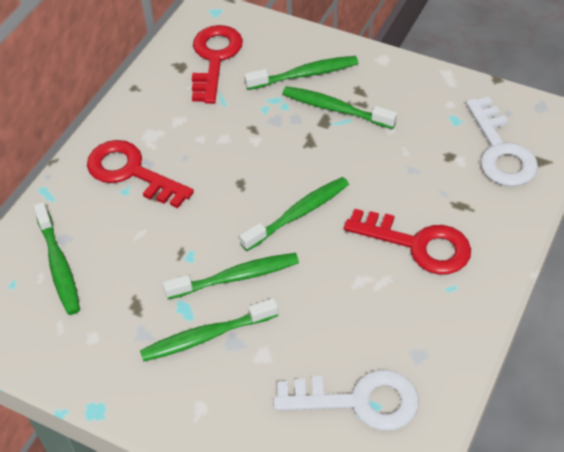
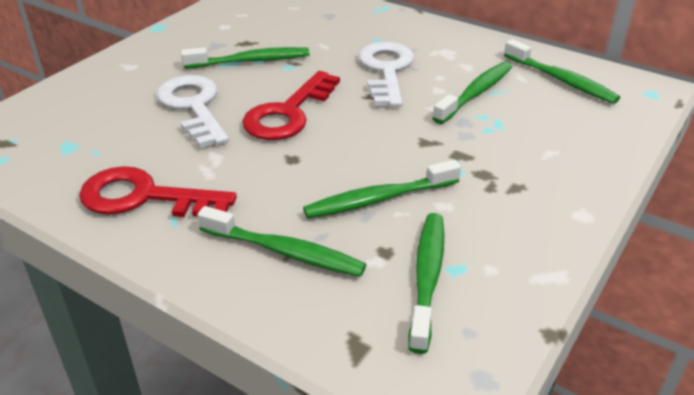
red key: [87,140,194,208] [192,25,243,104] [344,209,471,275] = 3 -> [79,166,237,217] [242,71,340,140] = 2

